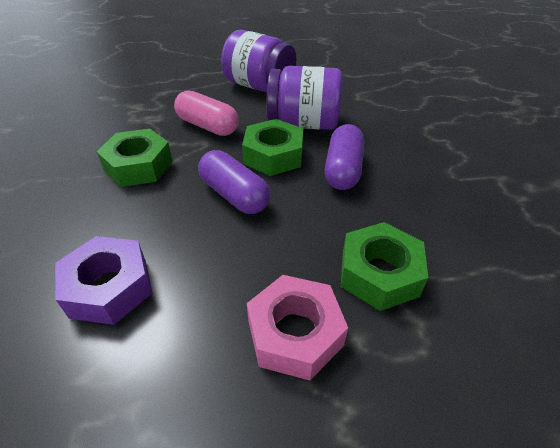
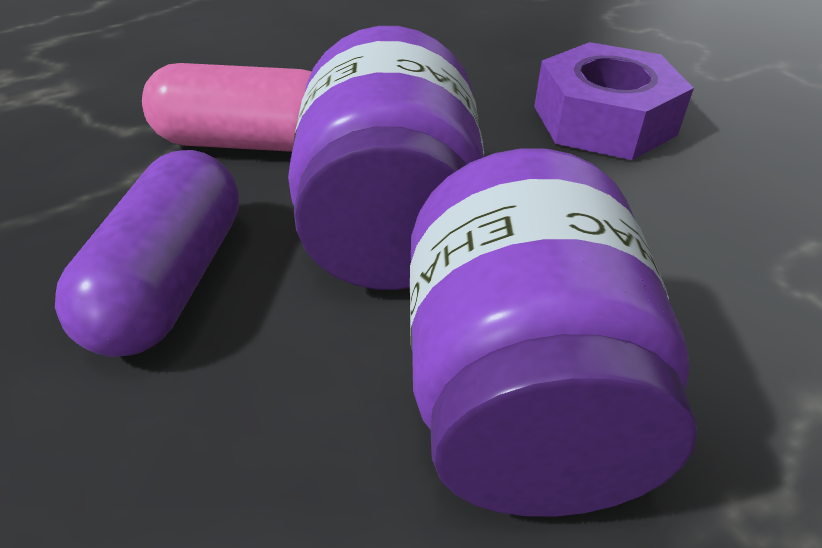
green nut: [97,129,173,187] [242,119,303,176] [341,222,428,311] = 3 -> none = 0
pink nut: [247,275,348,381] = 1 -> none = 0
purple capsule: [198,150,270,214] [325,124,364,190] = 2 -> [55,150,239,357] = 1

